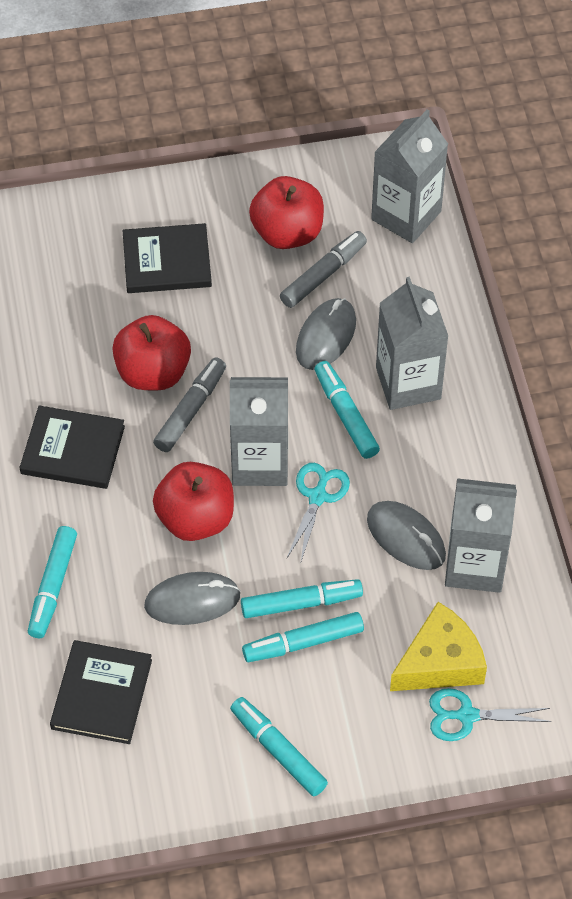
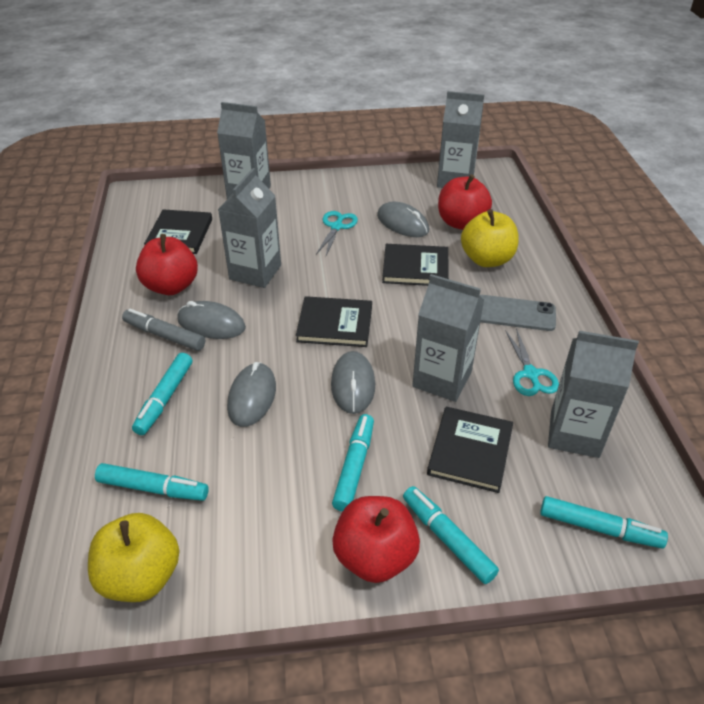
black book: [19,405,125,489] [50,640,152,744] [123,223,212,293] = 3 -> [144,209,212,254] [296,296,372,347] [382,244,449,286] [427,407,513,493] = 4
grey carton: [230,377,288,486] [371,109,448,243] [376,276,448,410] [445,478,517,593] = 4 -> [217,102,271,199] [218,168,281,288] [412,274,484,402] [437,91,484,188] [548,331,639,458] = 5
grey marker: [153,358,226,452] [280,231,367,308] = 2 -> [122,309,205,351] = 1
grey mouse: [144,572,241,625] [296,298,356,370] [367,501,446,570] = 3 -> [177,301,246,339] [227,362,276,427] [331,351,375,414] [377,201,429,237] = 4
grey phone: none = 0 -> [480,295,556,331] = 1
yellow apple: none = 0 -> [88,513,180,602] [461,209,519,267] = 2
yellow cheese: [390,602,487,691] = 1 -> none = 0

